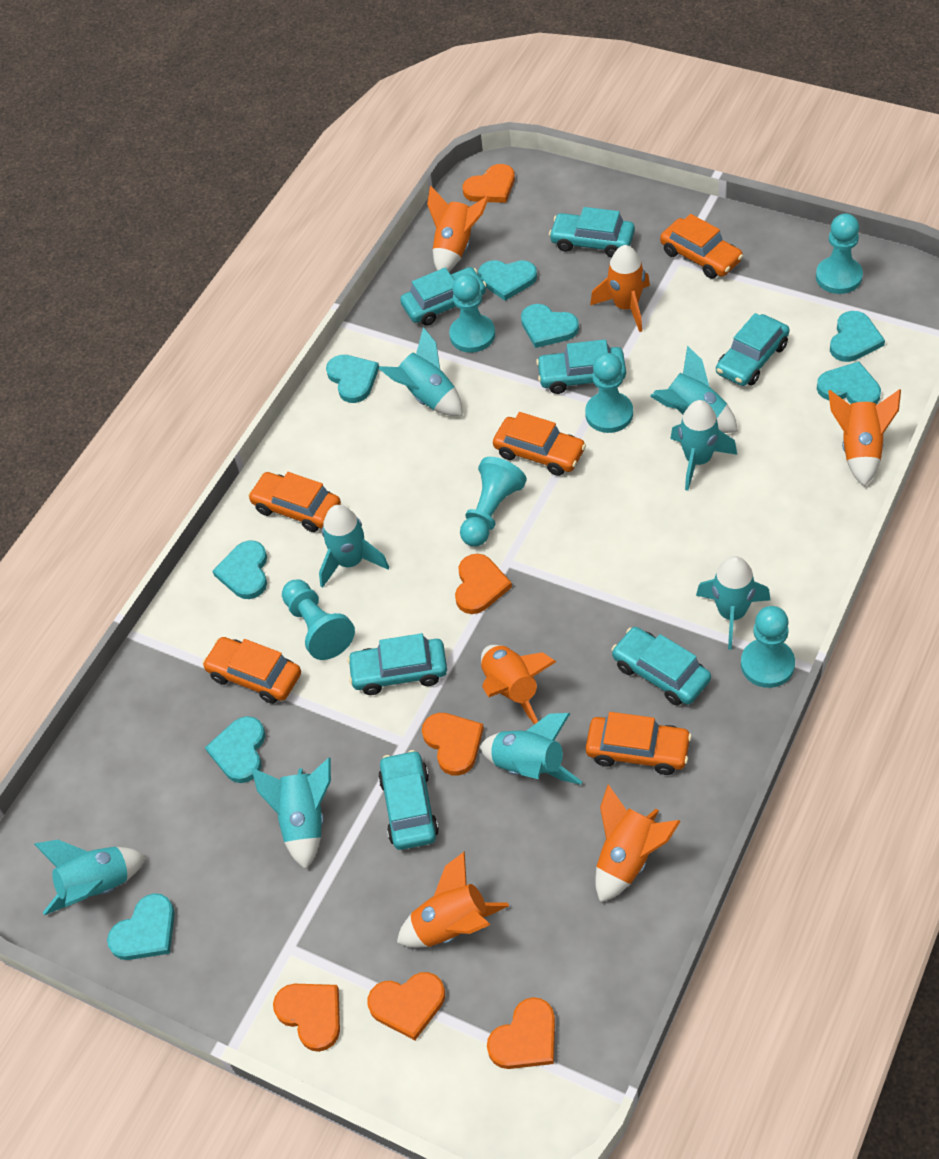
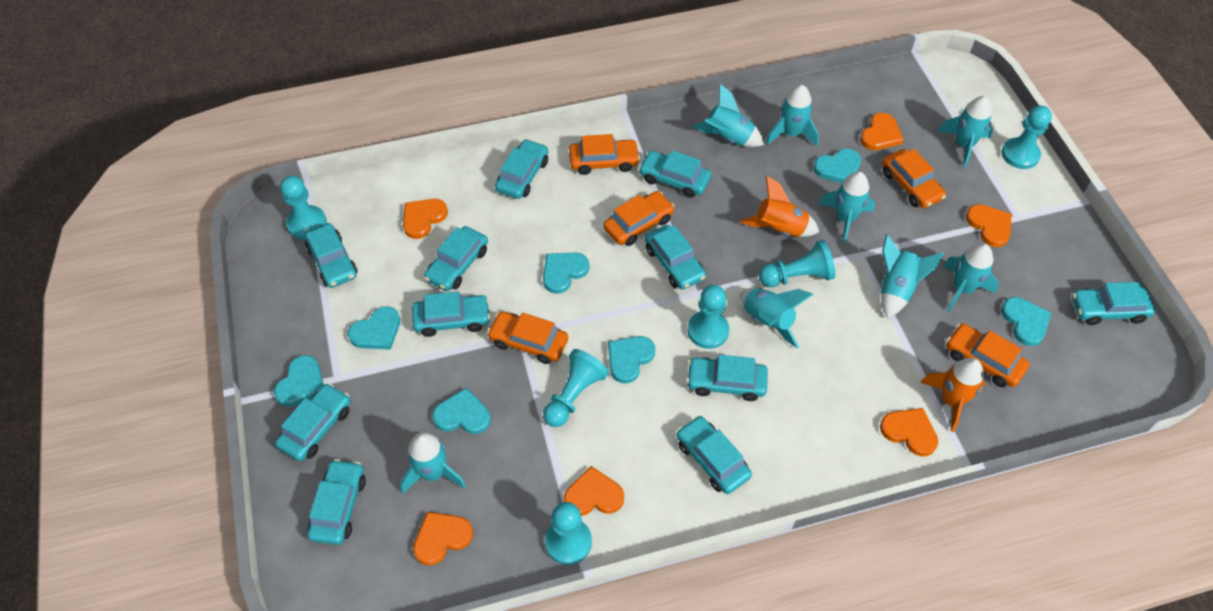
orange rocket: [397,851,509,948] [427,186,489,271] [481,645,556,725] [590,245,650,332] [595,785,681,902] [828,389,901,486] = 6 -> [740,176,819,237] [920,358,985,432] = 2
turquoise car: [347,633,447,695] [378,750,439,850] [400,267,487,326] [536,339,626,394] [549,207,635,257] [611,627,711,706] [716,313,789,386] = 7 -> [275,383,351,461] [304,223,357,288] [307,459,366,545] [412,291,490,337] [424,226,488,291] [495,139,548,199] [639,150,711,198] [645,225,706,290] [676,416,752,494] [686,355,768,401] [1072,282,1155,325] = 11
turquoise heart: [107,893,175,960] [205,716,265,783] [212,540,267,599] [326,355,379,403] [478,260,537,301] [521,304,579,348] [817,361,881,404] [830,311,885,362] = 8 -> [274,355,323,407] [348,306,400,350] [433,388,491,434] [543,252,589,294] [608,336,655,383] [813,149,861,183] [1001,297,1051,346] = 7

